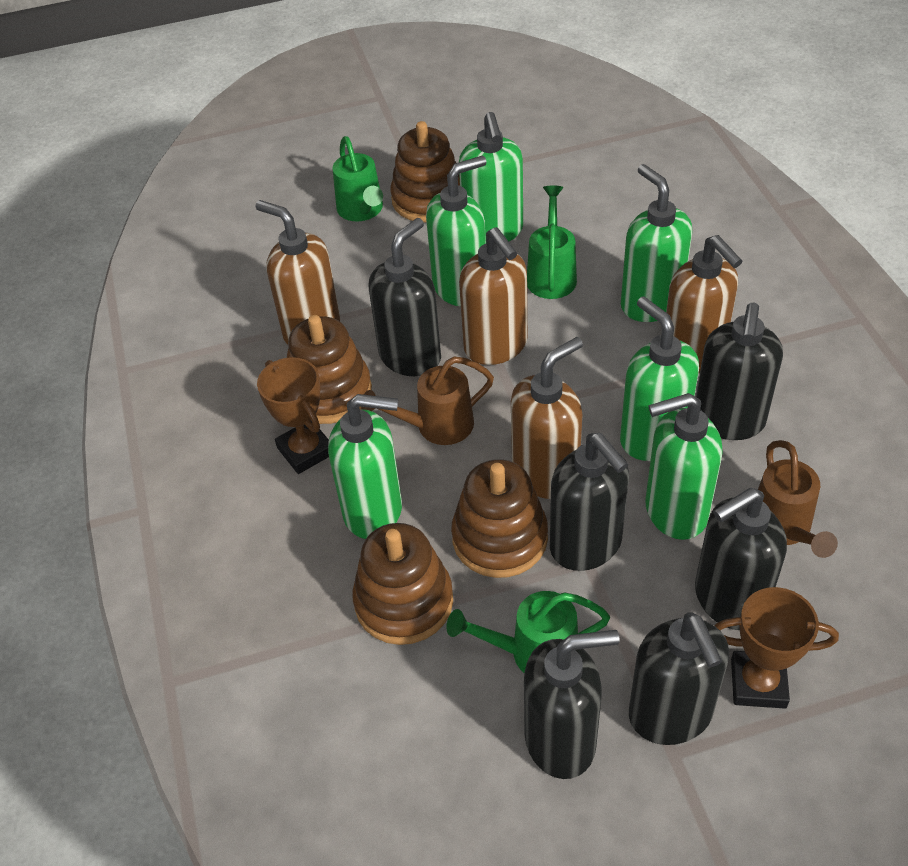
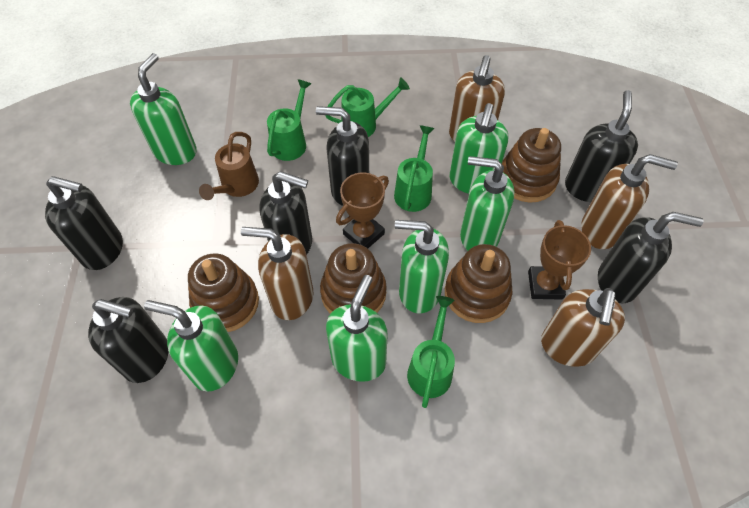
brown watering can: [361,356,494,445] [758,440,838,558] = 2 -> [199,132,259,200] = 1
green watering can: [333,136,383,222] [446,591,610,673] [527,185,577,299] = 3 -> [267,79,311,161] [325,77,410,137] [394,125,435,212] [407,296,455,408] = 4

